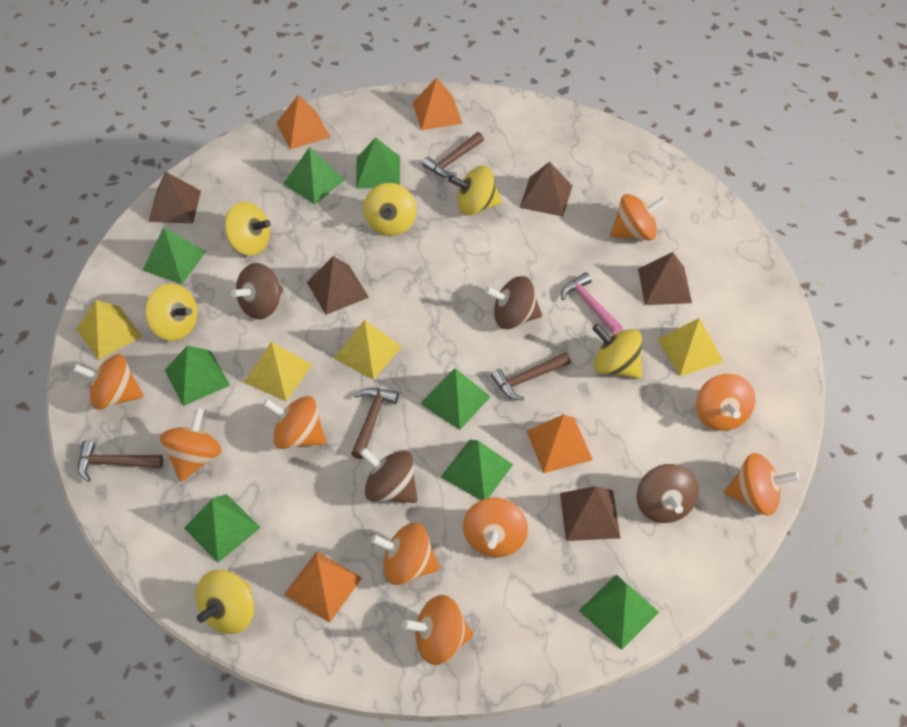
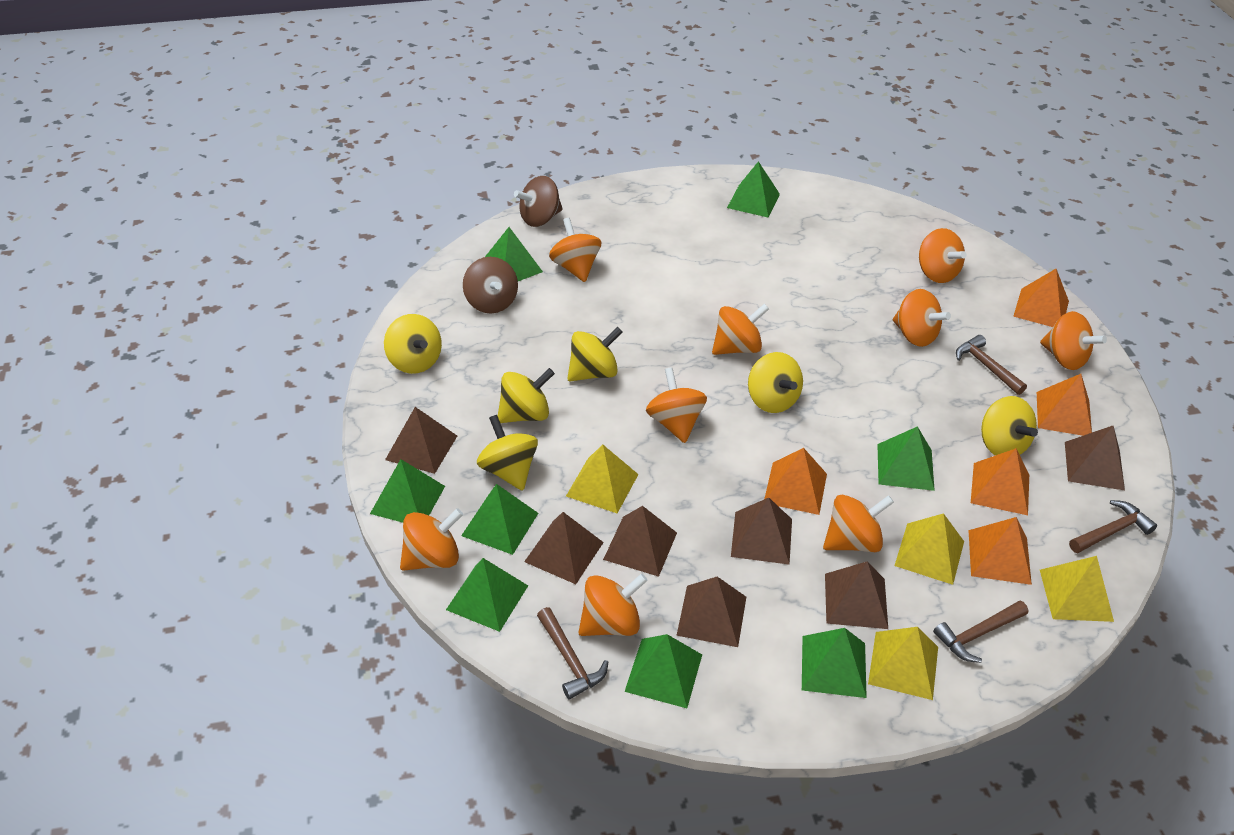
brown pyramid: [149,171,201,223] [307,256,369,315] [520,162,573,217] [560,486,620,541] [638,252,692,305] = 5 -> [385,407,457,474] [524,512,604,584] [603,506,677,577] [676,577,746,647] [731,498,792,564] [825,561,888,629] [1065,425,1125,490] = 7
brown spinning top: [231,263,283,319] [359,448,418,503] [485,276,542,329] [636,464,699,523] = 4 -> [463,257,518,313] [514,176,563,227] = 2
orange pyramid: [276,95,330,150] [284,551,362,622] [412,78,462,130] [527,414,593,473] = 4 -> [764,448,827,515] [968,517,1032,585] [971,448,1029,515] [1013,269,1069,327] [1037,374,1092,436] = 5
pink hammer: [561,272,623,335] = 1 -> none = 0

